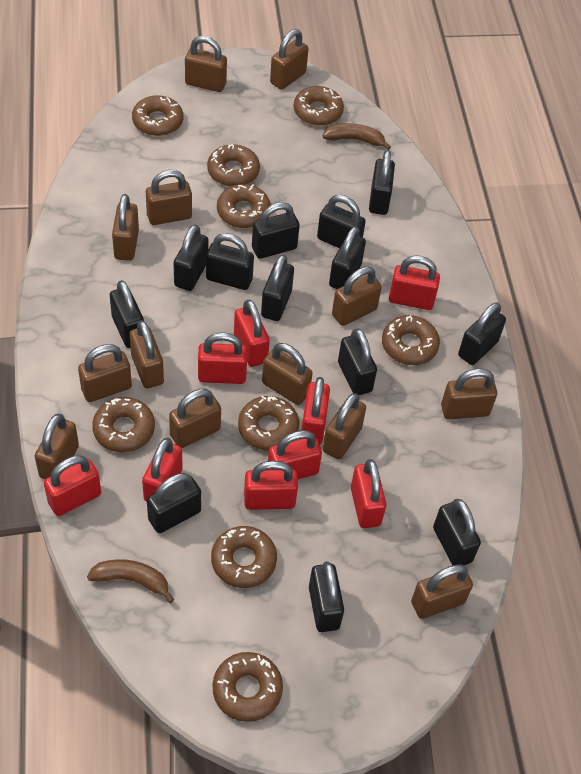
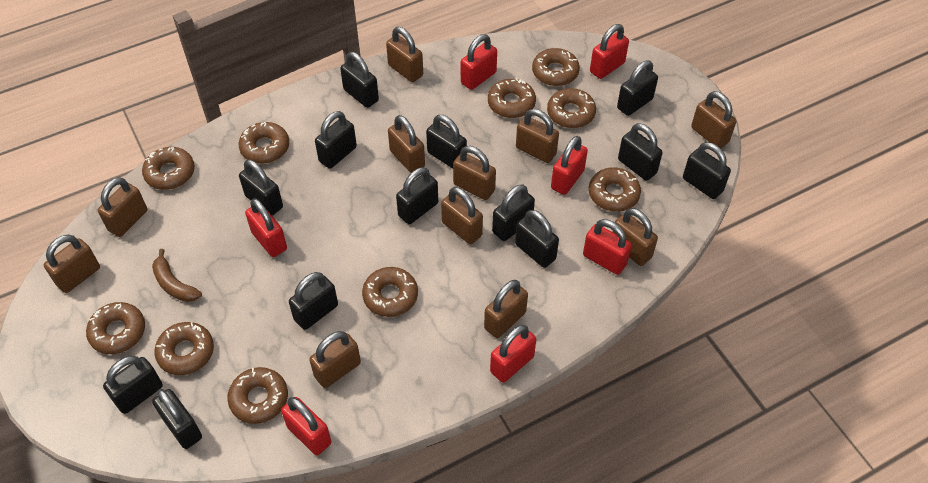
brown banana: [87,559,174,603] [323,123,391,150] = 2 -> [152,249,202,302] = 1
brown donut: [92,397,155,452] [132,95,183,136] [207,144,260,187] [211,526,277,588] [213,652,283,722] [217,184,271,228] [238,396,299,451] [293,86,344,126] [382,315,440,365] = 9 -> [86,302,145,354] [142,147,195,190] [154,322,214,375] [227,367,288,424] [239,122,289,164] [362,267,418,317] [488,78,536,118] [532,48,580,86] [547,88,596,128] [589,167,641,212] = 10
brown padlock: [35,414,79,479] [78,344,132,402] [112,194,139,261] [129,320,164,389] [146,170,192,225] [169,389,221,448] [185,36,227,92] [262,343,313,405] [270,29,309,90] [323,393,366,460] [332,267,382,326] [411,565,473,619] [441,368,497,419] = 13 -> [44,235,100,293] [98,177,147,237] [309,331,361,388] [386,27,423,82] [388,115,425,173] [441,187,483,244] [453,146,496,200] [484,280,528,338] [516,109,559,163] [612,208,658,266] [691,91,737,148] = 11
red padlock: [44,455,101,516] [142,438,183,502] [198,332,248,384] [234,299,270,367] [244,461,298,510] [268,430,322,479] [302,377,330,445] [351,459,386,528] [389,256,440,310] = 9 -> [245,198,287,257] [281,397,331,455] [461,34,497,90] [490,325,536,383] [551,136,588,195] [583,219,632,275] [590,24,629,79] = 7

